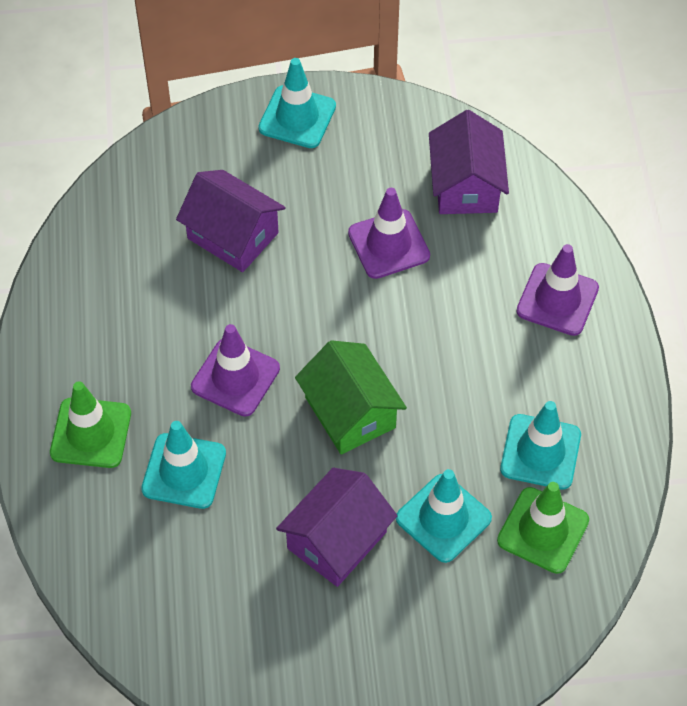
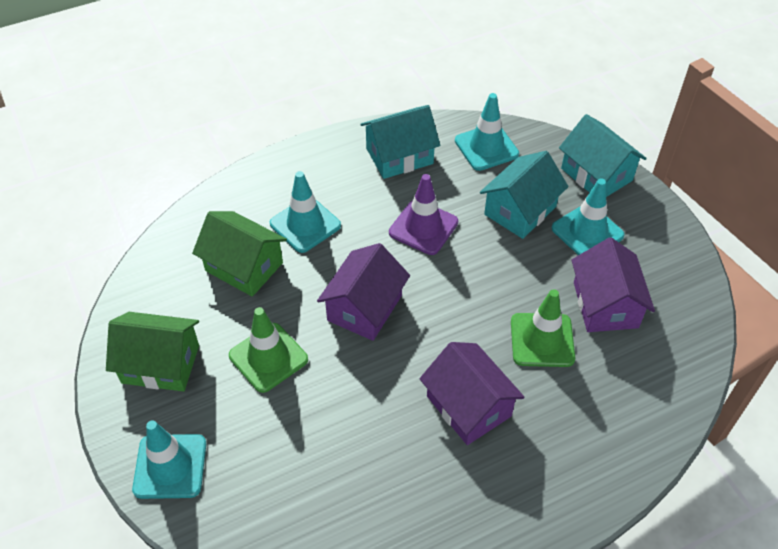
green house: [295,340,407,454] = 1 -> [106,312,199,392] [192,211,287,297] = 2
purple traffic cone: [191,324,280,417] [348,188,430,279] [516,244,599,336] = 3 -> [389,174,458,255] = 1
turquoise house: none = 0 -> [360,105,440,179] [480,151,569,239] [559,114,647,197] = 3

